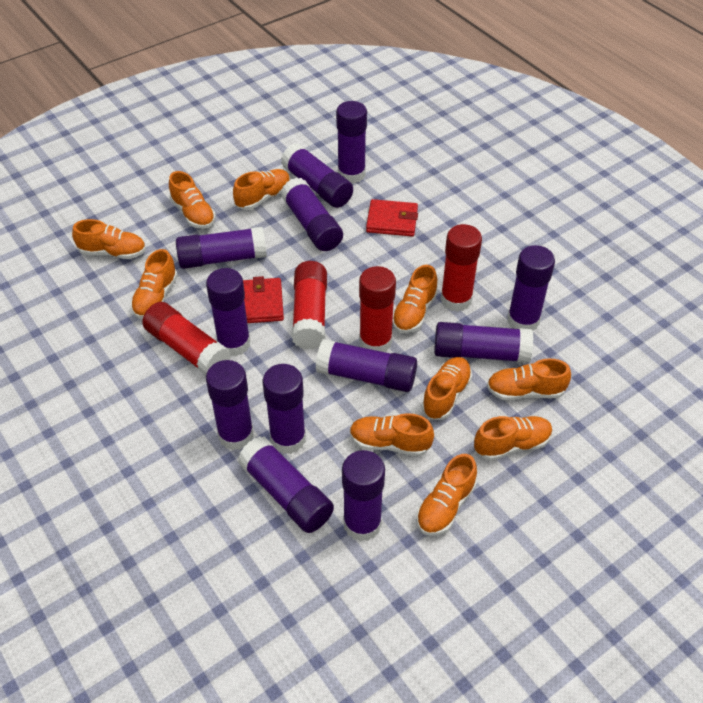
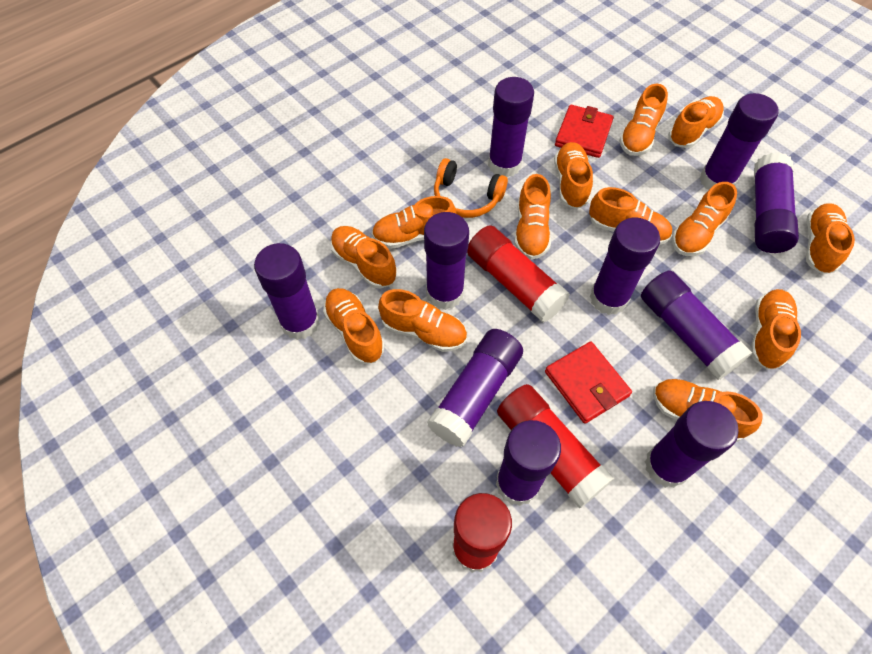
orange headphones: none = 0 -> [434,158,508,218] = 1
orange shoe: [72,219,146,259] [131,249,178,319] [169,171,216,229] [233,169,290,210] [350,413,434,456] [392,265,438,333] [416,454,477,536] [421,357,472,420] [474,416,553,461] [487,359,571,400] = 10 -> [323,288,385,364] [330,226,397,289] [372,196,456,249] [378,289,467,352] [514,174,551,260] [554,142,593,209] [589,187,672,245] [619,83,668,156] [653,379,762,442] [668,96,724,148] [672,182,737,256] [751,289,801,369] [806,203,855,274] = 13
purple glue stick: [176,227,267,269] [206,268,251,356] [206,360,254,450] [238,436,334,533] [263,364,306,454] [281,144,353,208] [281,177,343,251] [316,339,417,392] [336,101,367,184] [342,450,385,542] [434,322,533,363] [507,245,555,330] = 12 -> [254,243,320,340] [424,212,469,310] [427,329,523,447] [488,77,534,177] [496,420,561,506] [590,218,660,315] [641,270,752,380] [644,401,739,488] [700,93,779,190] [754,152,799,253] = 10
red glue stick: [142,302,231,375] [292,261,327,349] [359,266,396,352] [440,224,482,312] = 4 -> [452,493,512,573] [467,225,570,323] [497,384,614,509] = 3

